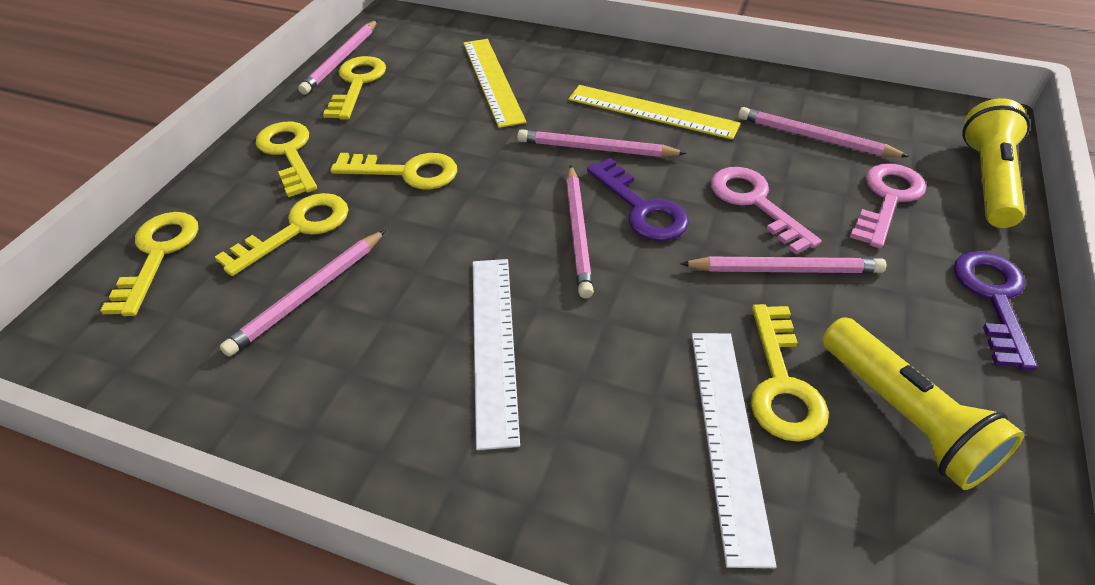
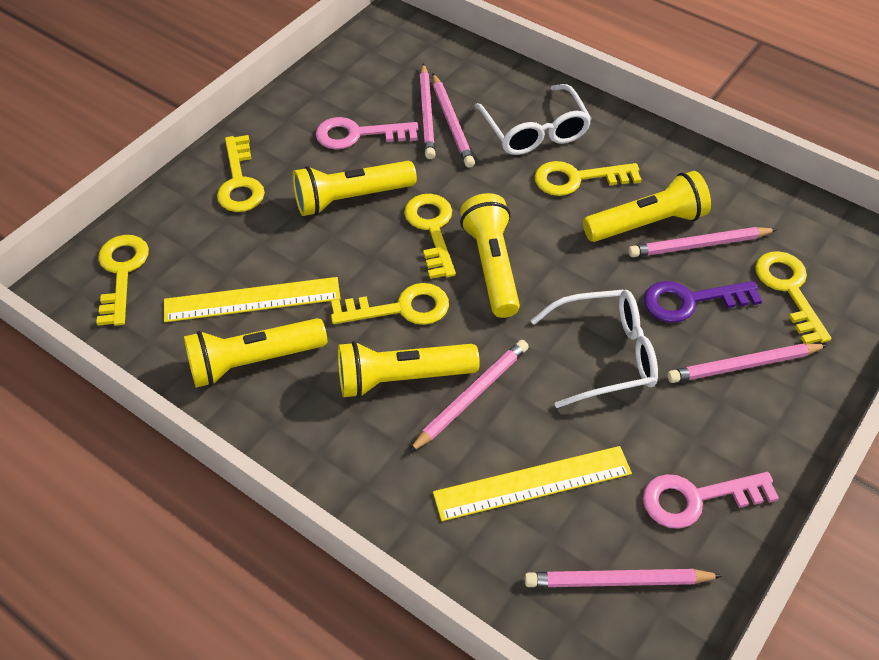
purple key: [587,158,689,241] [954,251,1038,371] = 2 -> [644,281,762,323] = 1
white glasses: none = 0 -> [474,84,592,155] [530,290,658,408] = 2
white ruler: [473,259,520,450] [692,333,777,568] = 2 -> none = 0
yellow flashlight: [822,317,1024,490] [962,98,1030,228] = 2 -> [184,318,327,388] [293,161,417,216] [338,341,480,398] [460,193,520,318] [583,171,711,242] = 5

